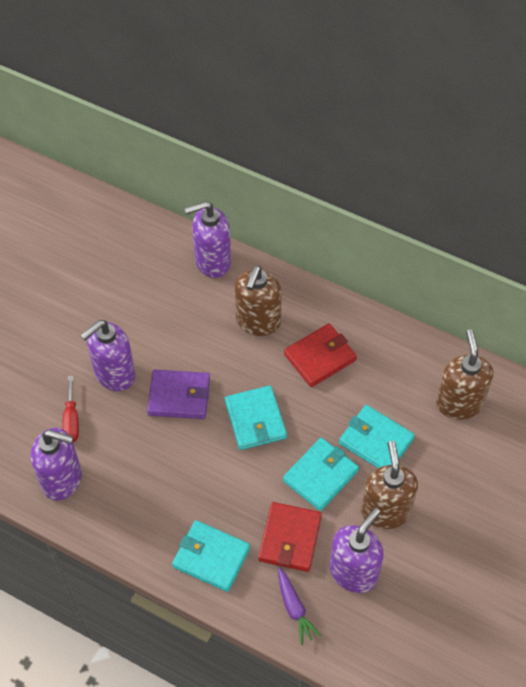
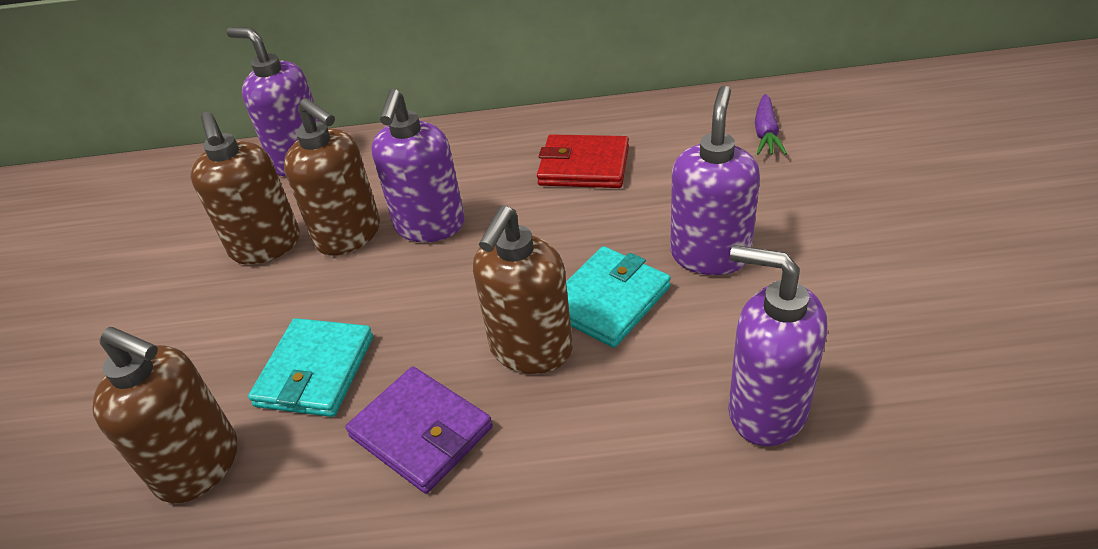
brown soap dispenser: [235,265,282,336] [361,441,418,529] [436,329,493,420] = 3 -> [92,327,237,503] [191,112,300,265] [284,98,380,256] [473,205,573,374] = 4
red screwdriver: [62,376,79,442] = 1 -> none = 0
red wallet: [258,502,322,572] [284,323,357,387] = 2 -> [537,134,629,188] = 1
turquoise wallet: [172,520,250,592] [225,386,287,450] [283,438,359,511] [339,405,415,468] = 4 -> [248,318,373,417] [566,246,671,348] = 2

